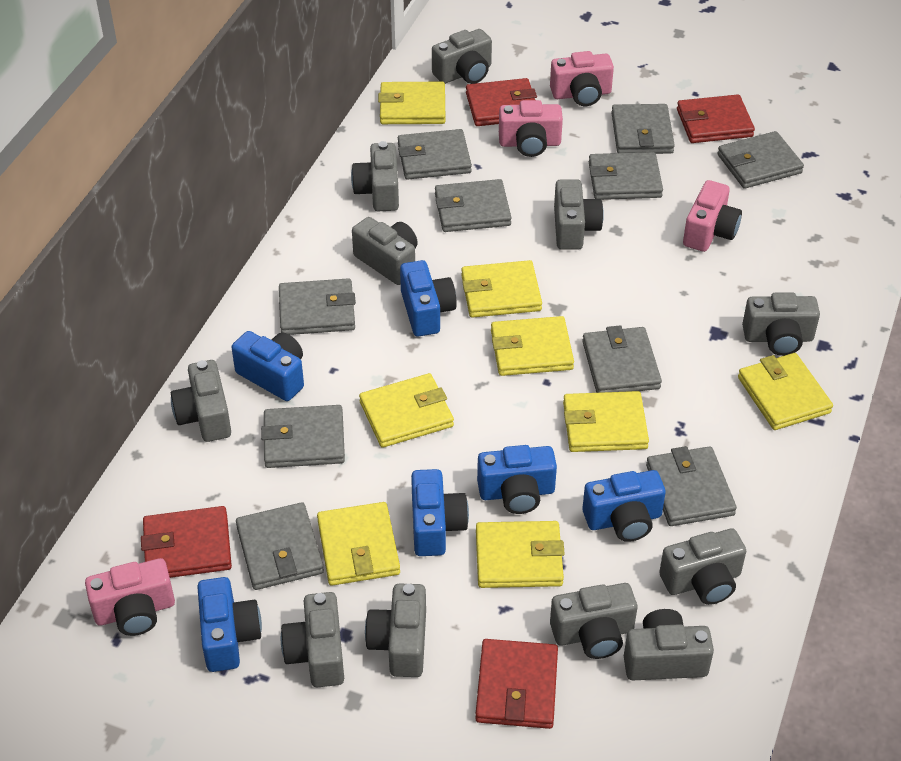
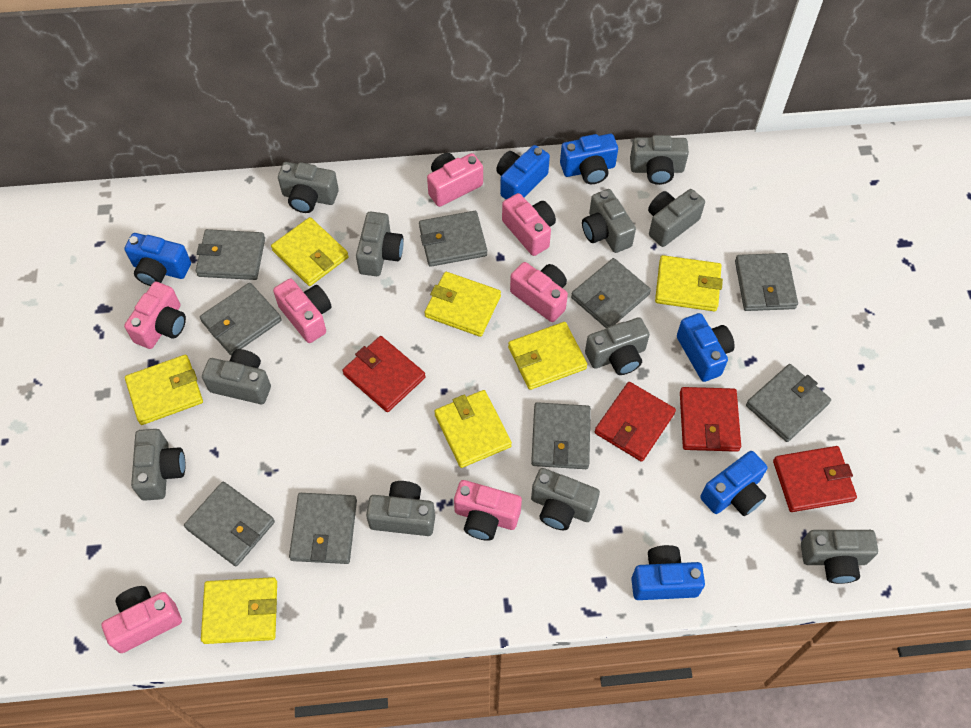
grey wallet: [236,502,324,590] [261,405,345,468] [279,278,356,335] [398,129,472,180] [435,179,512,232] [582,325,662,393] [589,152,663,200] [611,104,675,154] [646,446,737,526] [717,131,804,189] = 10 -> [184,482,275,566] [196,229,265,280] [200,283,282,355] [289,493,357,564] [419,211,487,267] [531,402,591,469] [571,258,651,328] [735,253,798,311] [746,364,831,442] = 9
pink camera: [85,558,175,636] [499,100,563,157] [550,51,614,106] [683,180,742,252] = 4 -> [101,586,182,653] [124,282,186,349] [273,279,332,343] [427,153,483,207] [454,480,522,541] [502,193,556,256] [510,262,568,322] = 7
yellow wallet: [317,502,400,586] [359,373,454,448] [378,82,445,124] [461,260,542,318] [476,521,565,588] [491,316,574,376] [563,391,649,452] [738,353,833,430] = 8 -> [125,355,203,425] [201,577,277,644] [271,217,349,286] [424,272,501,337] [434,390,512,468] [508,322,587,390] [655,255,723,311] = 7

